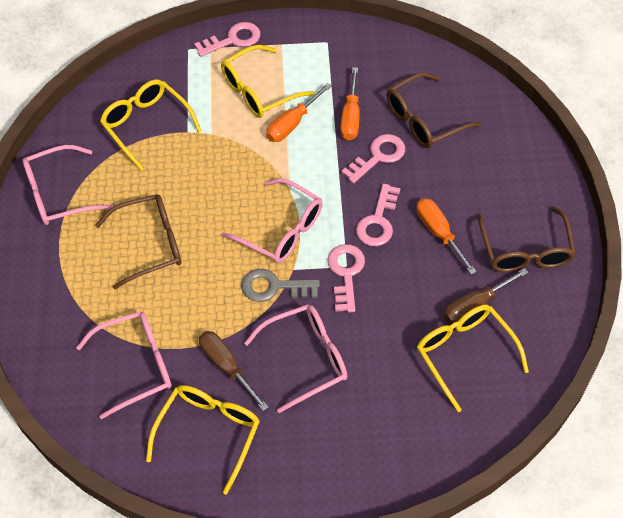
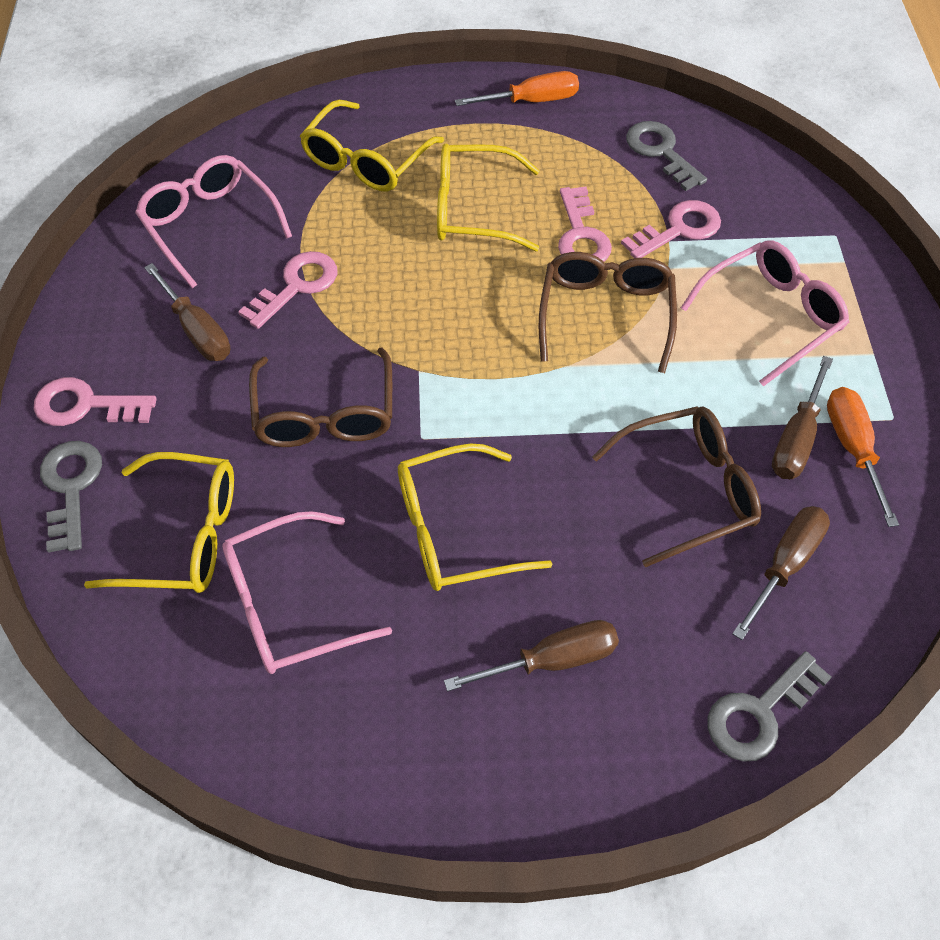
brown screwdriver: [199,331,268,411] [444,268,529,324] = 2 -> [144,263,231,361] [444,620,619,691] [732,506,830,640] [772,356,833,479] = 4
grey key: [241,269,320,302] = 1 -> [40,441,102,553] [626,121,707,191] [708,651,832,762] = 3
orange screwdriver: [266,83,332,142] [340,67,360,140] [416,198,477,275] = 3 -> [455,71,579,106] [827,387,899,527] = 2
pink glasses: [23,145,113,225] [76,311,172,419] [221,178,323,263] [244,304,348,413] = 4 -> [135,155,292,288] [222,511,392,674] [681,240,849,387] = 3

